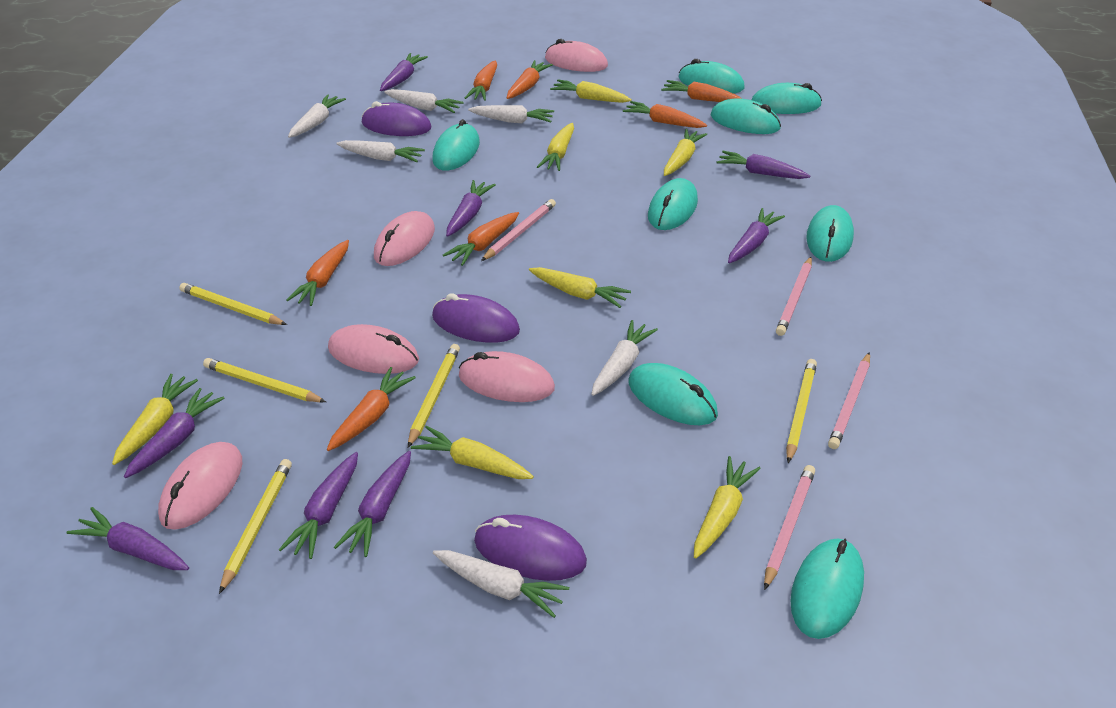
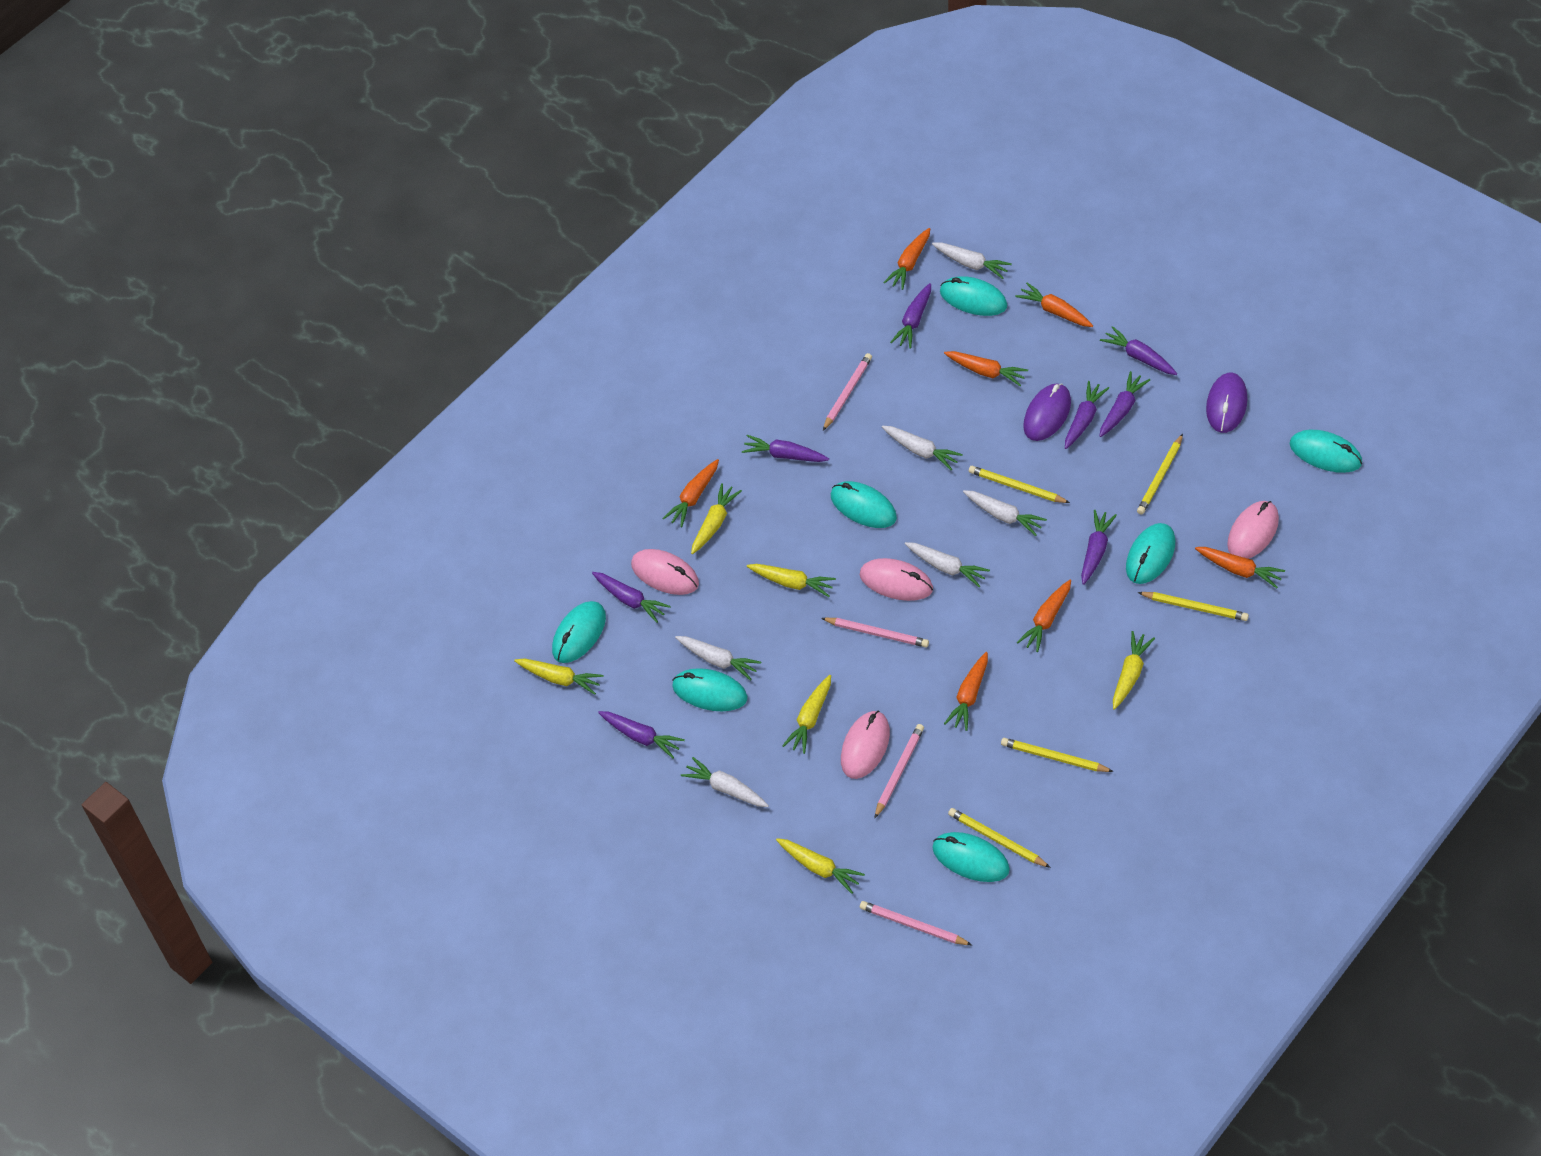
pink mouse: [158,442,242,529] [328,324,419,374] [374,211,435,266] [459,351,555,402] [545,39,608,72] = 5 -> [631,549,699,595] [841,711,890,779] [860,558,933,601] [1227,501,1279,559] = 4
purple mouse: [362,101,431,136] [432,294,520,343] [474,515,587,581] = 3 -> [1023,383,1071,441] [1206,373,1247,433] = 2
turquoise mouse: [432,119,480,171] [628,363,718,425] [648,178,698,230] [679,59,745,93] [711,98,781,134] [752,83,822,114] [790,538,864,639] [806,205,854,262] = 8 -> [552,601,606,663] [672,668,748,711] [831,481,897,528] [932,832,1010,882] [940,277,1007,316] [1126,523,1175,584] [1290,430,1362,473] = 7
yellow carrot: [112,374,198,465] [411,426,534,479] [529,267,631,308] [537,123,574,171] [550,79,632,103] [664,129,707,176] [694,456,761,559] = 7 -> [514,658,603,695] [691,483,742,554] [747,564,836,597] [776,838,865,894] [782,675,831,754] [1113,631,1155,710] = 6

